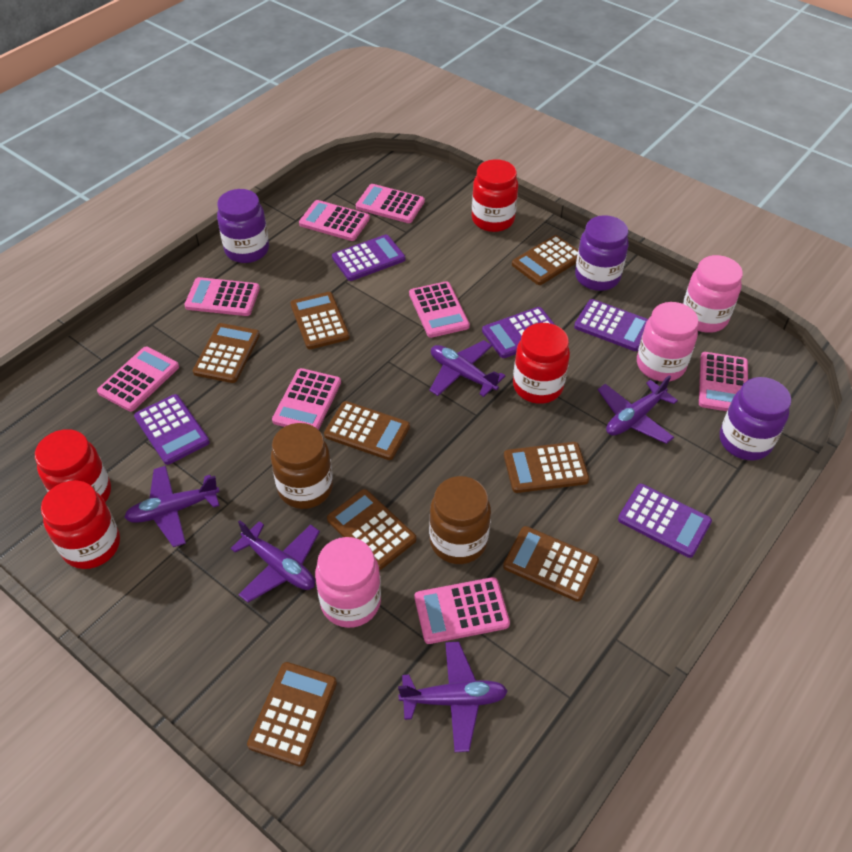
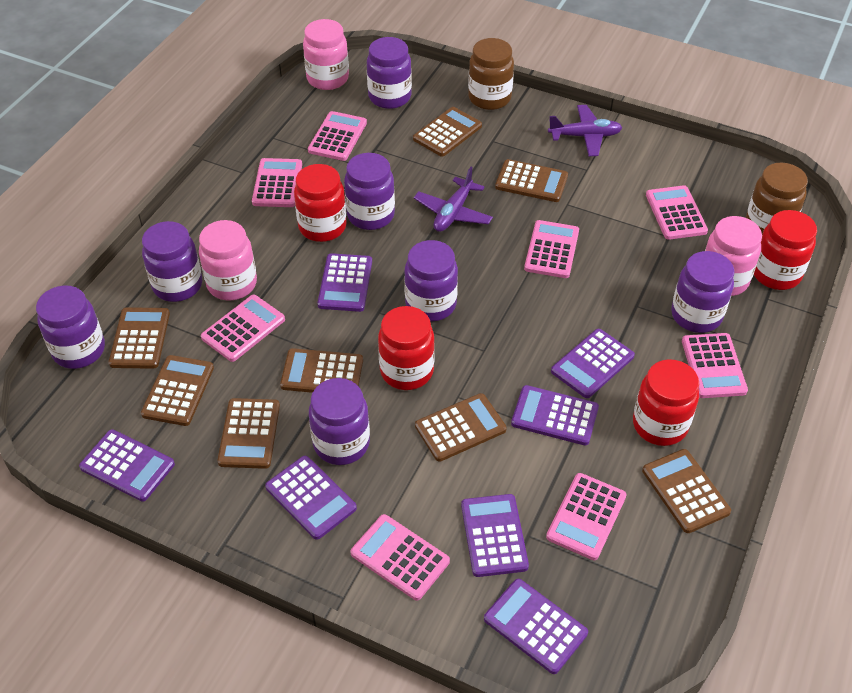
purple calculator: [134,394,210,465] [332,234,405,281] [482,307,555,358] [574,299,648,351] [618,484,712,558] = 5 -> [79,429,175,502] [265,456,357,540] [317,253,372,312] [461,494,529,577] [484,579,588,674] [511,385,599,446] [551,329,635,398] = 7
purple jar: [217,189,269,263] [575,215,629,291] [720,377,791,460] = 3 -> [36,285,105,369] [142,221,202,302] [309,378,370,465] [344,153,395,230] [367,37,412,109] [404,240,458,321] [671,251,734,333] = 7
purple plane: [124,466,220,547] [230,520,320,603] [398,641,508,752] [429,340,505,397] [598,375,678,444] = 5 -> [414,167,493,232] [548,105,622,156] = 2

